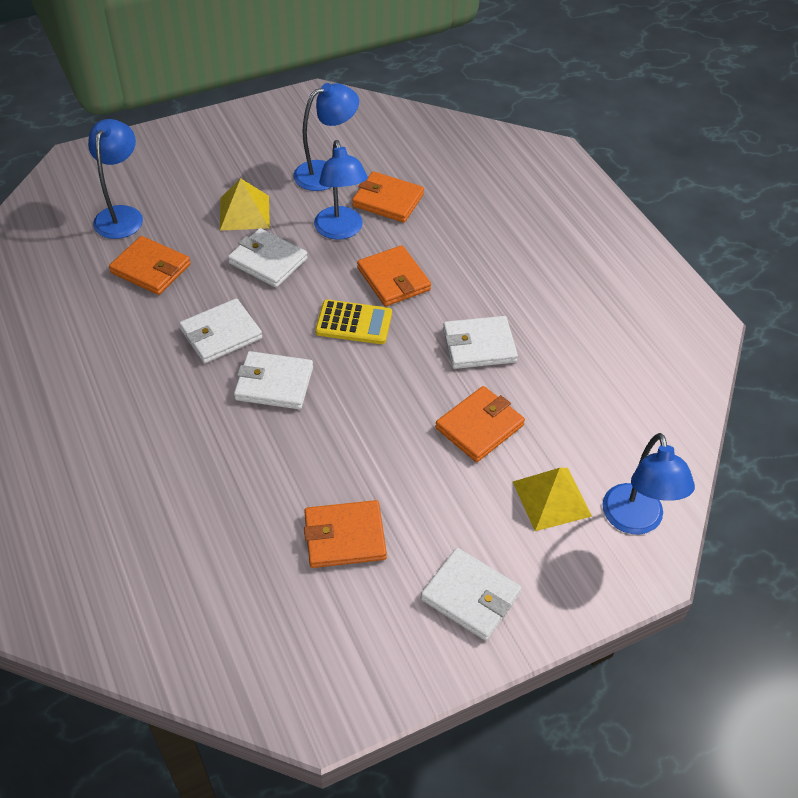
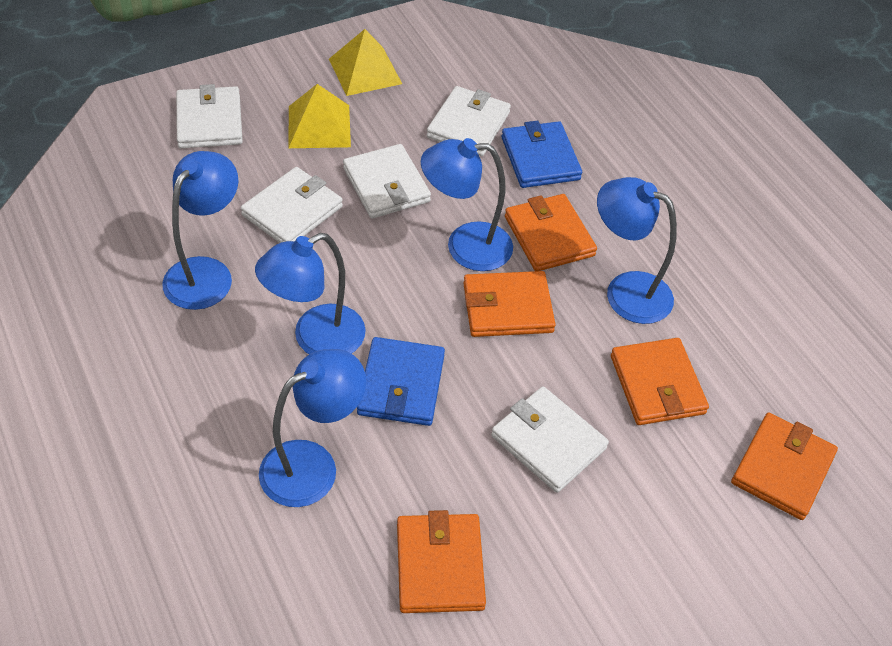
blue lamp: [88,119,143,239] [293,83,359,191] [314,140,368,240] [603,433,695,534] = 4 -> [162,151,238,310] [255,233,366,354] [259,349,366,507] [421,138,513,271] [597,177,677,324] = 5
blue wallet: none = 0 -> [357,337,445,426] [502,121,582,188] = 2
yellow calculator: [315,299,392,344] = 1 -> none = 0

